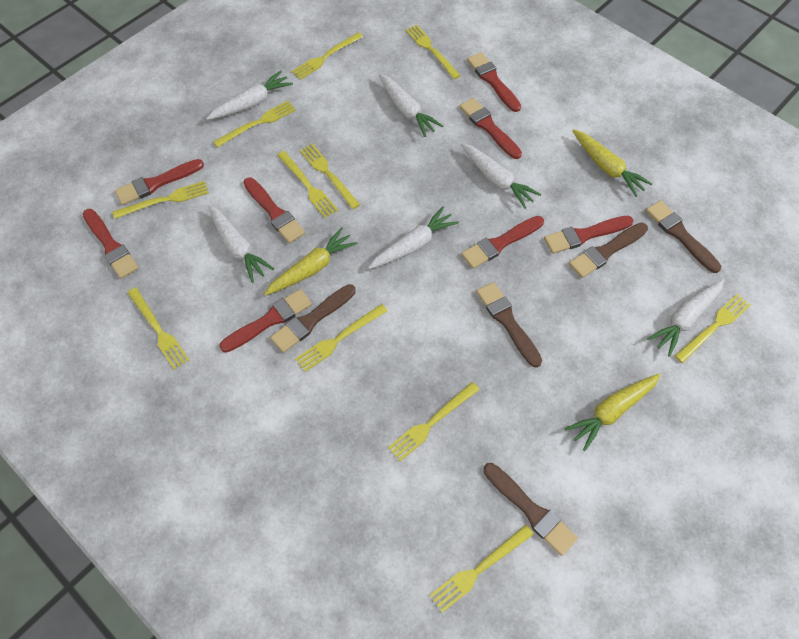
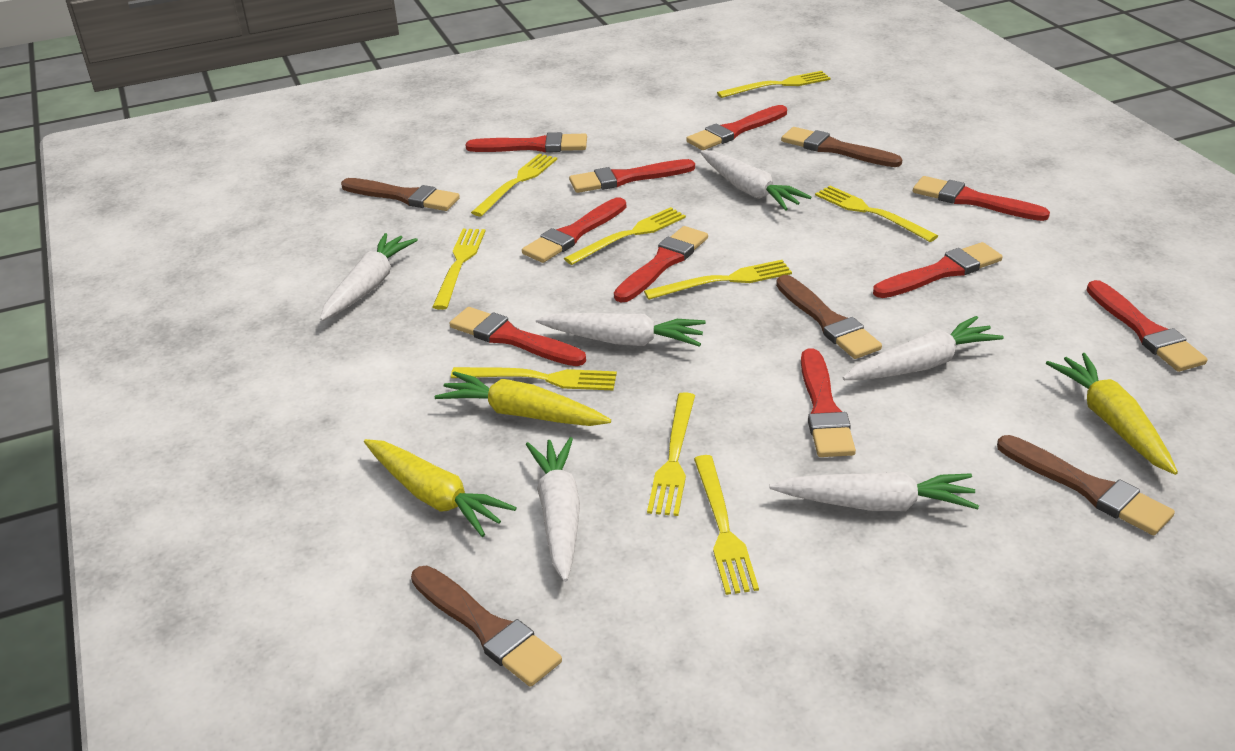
red brush: [83,209,139,279] [115,159,204,205] [219,289,312,353] [243,177,305,243] [459,98,522,159] [461,216,544,269] [467,52,521,112] [544,216,634,254] = 8 -> [449,307,586,366] [466,132,587,152] [522,197,626,263] [569,159,695,193] [614,226,708,302] [686,105,787,150] [801,348,856,457] [873,242,1002,298] [913,176,1050,221] [1087,280,1207,372] = 10
yellow fork: [113,181,209,219] [128,288,189,370] [213,101,296,148] [277,151,338,218] [292,32,363,80] [295,304,388,372] [300,144,360,209] [388,382,480,461] [405,24,461,79] [430,524,534,613] [675,294,751,363] = 11 -> [433,229,485,310] [451,367,617,390] [471,154,557,216] [564,207,686,265] [644,260,792,300] [647,392,695,516] [694,455,759,595] [717,71,831,98] [815,186,938,242] = 9

